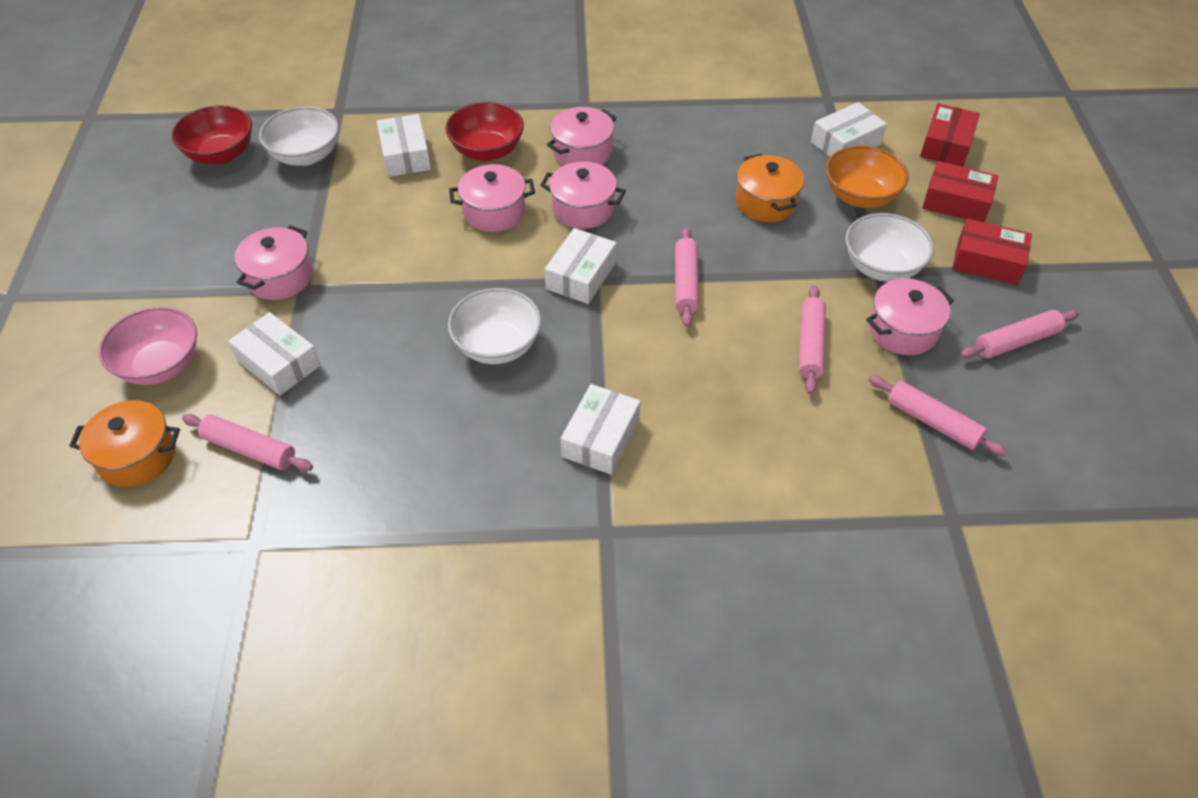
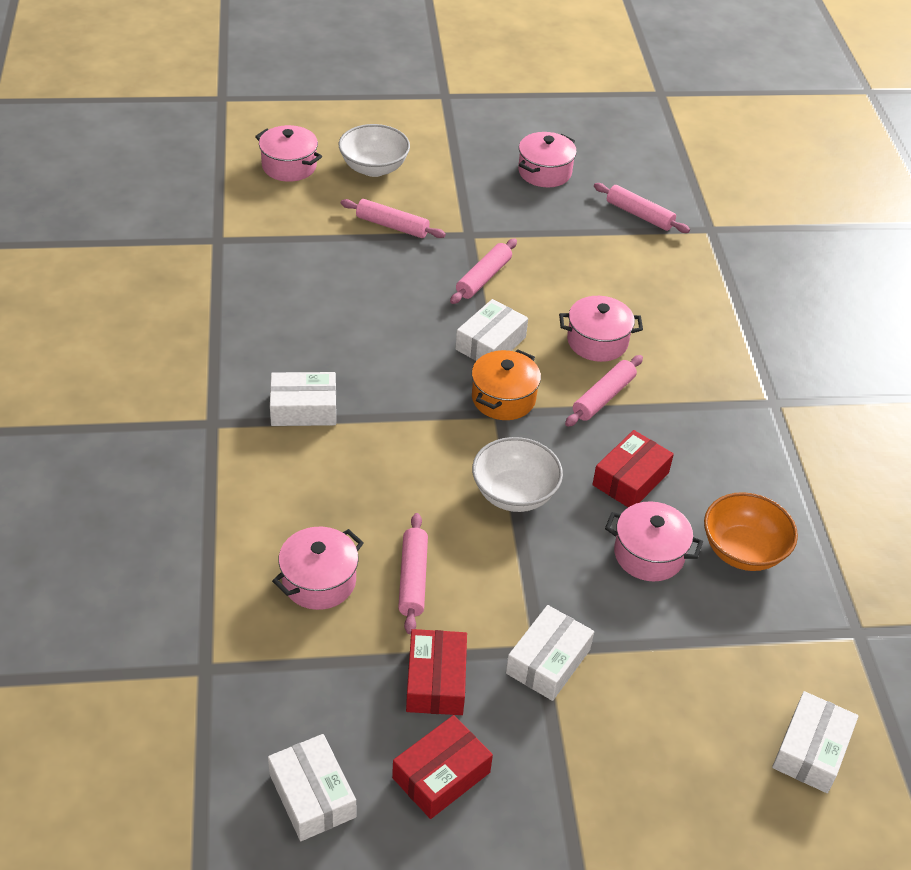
orange pot: [69,400,180,487] [735,154,804,222] = 2 -> [472,349,541,420] = 1
pink bowl: [99,307,197,385] = 1 -> none = 0
red bowl: [172,105,252,165] [445,102,524,161] = 2 -> none = 0
white bowl: [259,106,339,166] [448,288,541,364] [845,213,934,282] = 3 -> [339,124,410,177] [472,437,563,512] = 2

